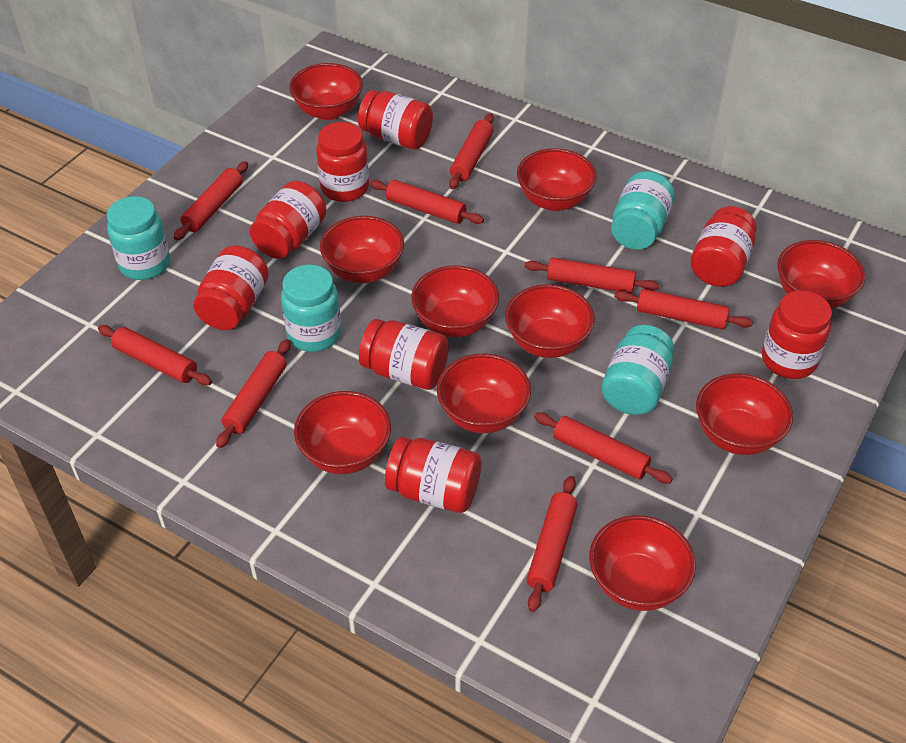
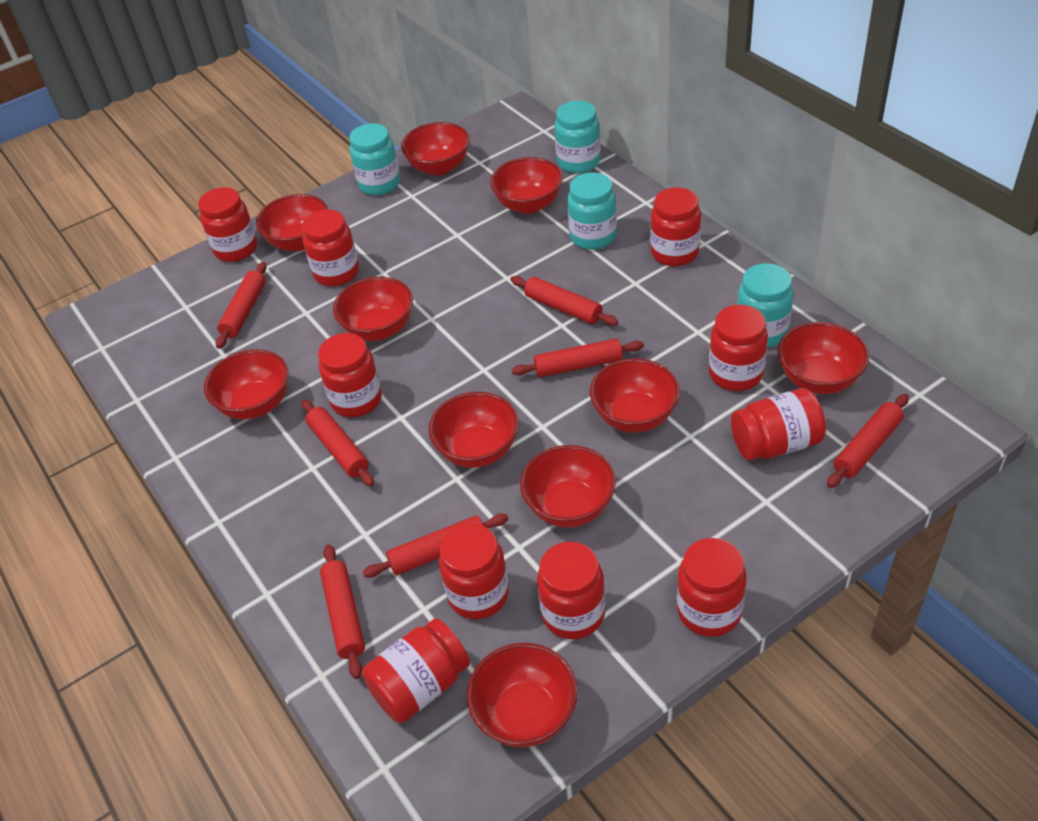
red jar: [193,246,269,330] [250,181,326,259] [316,122,369,202] [358,90,433,149] [359,319,449,390] [385,437,481,513] [691,206,757,287] [762,290,832,379] = 8 -> [198,187,258,262] [302,209,359,286] [318,333,382,417] [362,618,470,723] [439,523,509,619] [537,542,605,639] [650,187,701,266] [677,538,747,637] [709,305,768,391] [731,388,826,461] = 10
red rolling pin: [98,325,212,386] [174,161,248,240] [216,339,291,448] [370,180,484,224] [449,113,494,189] [525,258,659,294] [527,476,578,612] [534,412,673,484] [614,289,753,330] = 9 -> [216,262,267,349] [302,400,374,487] [320,544,365,679] [363,514,509,577] [510,276,618,326] [512,338,644,377] [827,394,909,488] = 7

